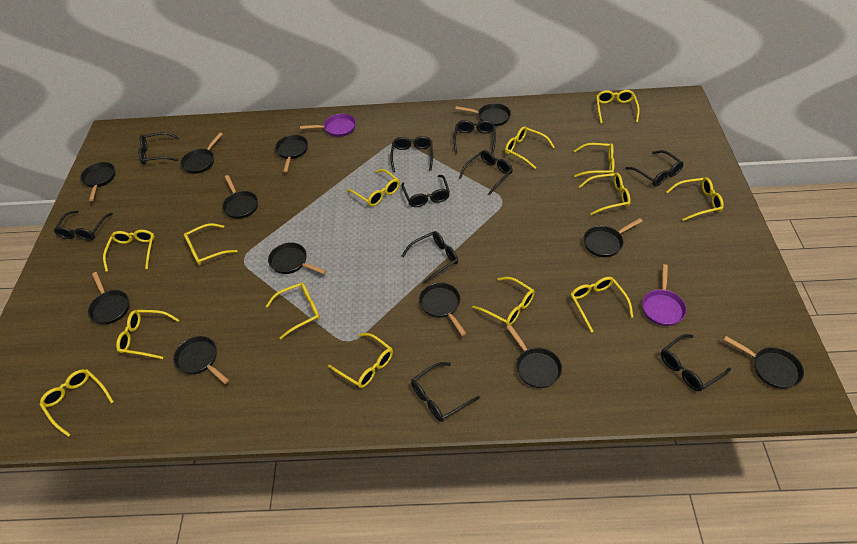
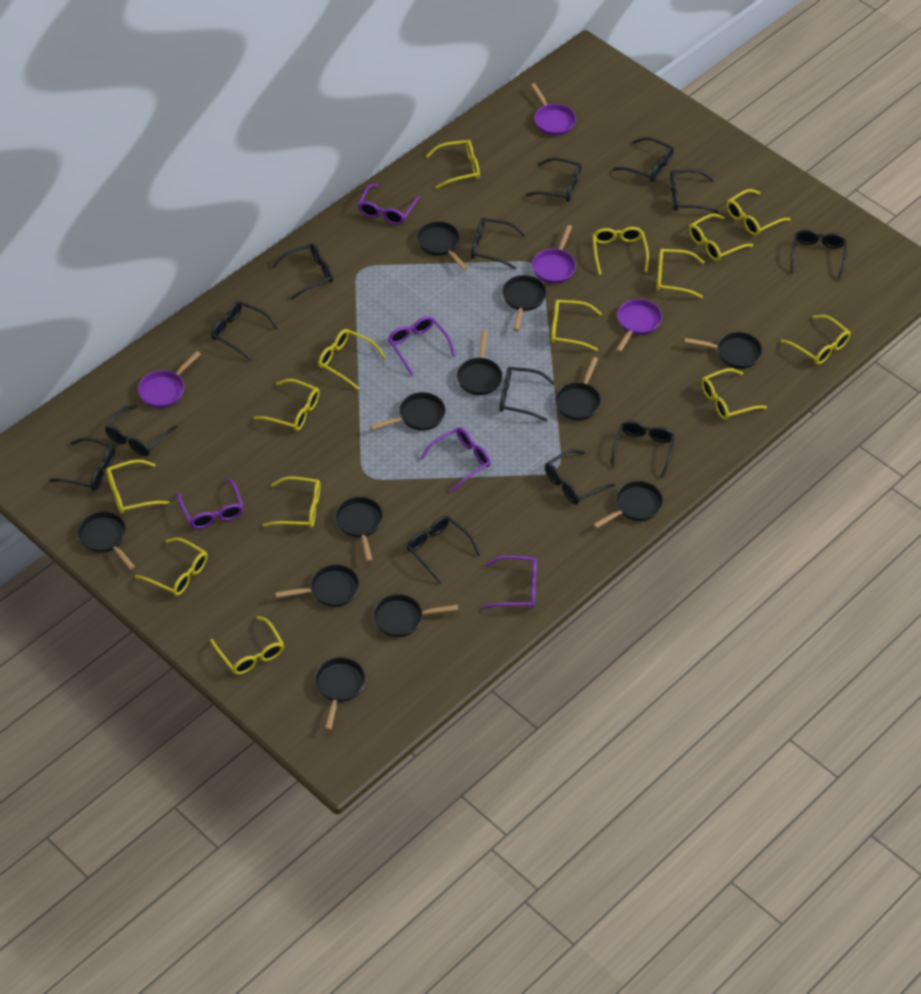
black glasses: [54,210,113,241] [138,132,179,164] [390,136,433,172] [401,175,450,207] [402,231,458,284] [411,362,480,422] [453,120,496,154] [459,150,513,196] [626,150,684,186] [661,334,731,391] = 10 -> [49,437,116,491] [105,405,178,456] [211,301,279,360] [272,243,333,300] [407,516,481,584] [471,218,526,269] [500,367,555,422] [525,157,581,202] [545,449,615,504] [611,421,675,479] [613,137,674,182] [670,169,719,214] [791,229,847,280] = 13
purple glasses: none = 0 -> [177,479,244,529] [358,184,420,225] [388,316,456,376] [420,427,491,492] [482,555,537,609] = 5
purple pan: [300,114,356,137] [642,264,687,326] = 2 -> [138,351,201,408] [531,83,576,136] [532,225,576,284] [616,299,662,352] = 4

